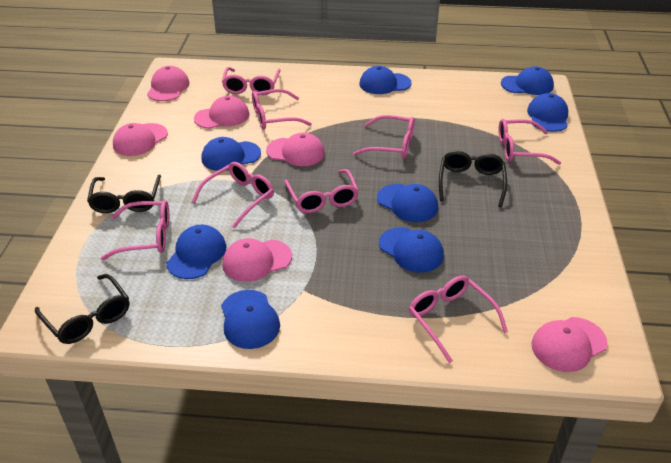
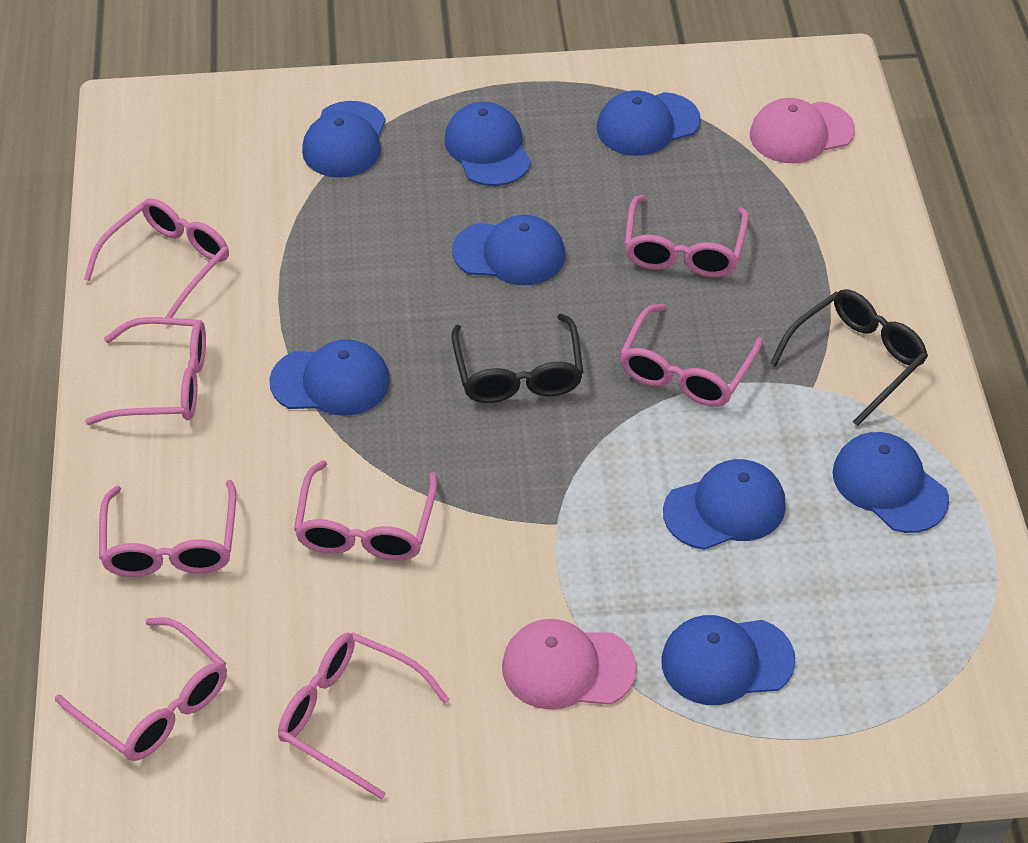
black glasses: [35,274,129,344] [87,175,161,213] [439,151,507,207] = 3 -> [451,314,584,403] [770,289,928,427] = 2
pink cap: [113,123,168,156] [147,66,190,101] [194,96,249,129] [222,238,292,282] [266,133,325,166] [532,317,608,372] = 6 -> [502,619,637,710] [750,98,855,163] = 2

